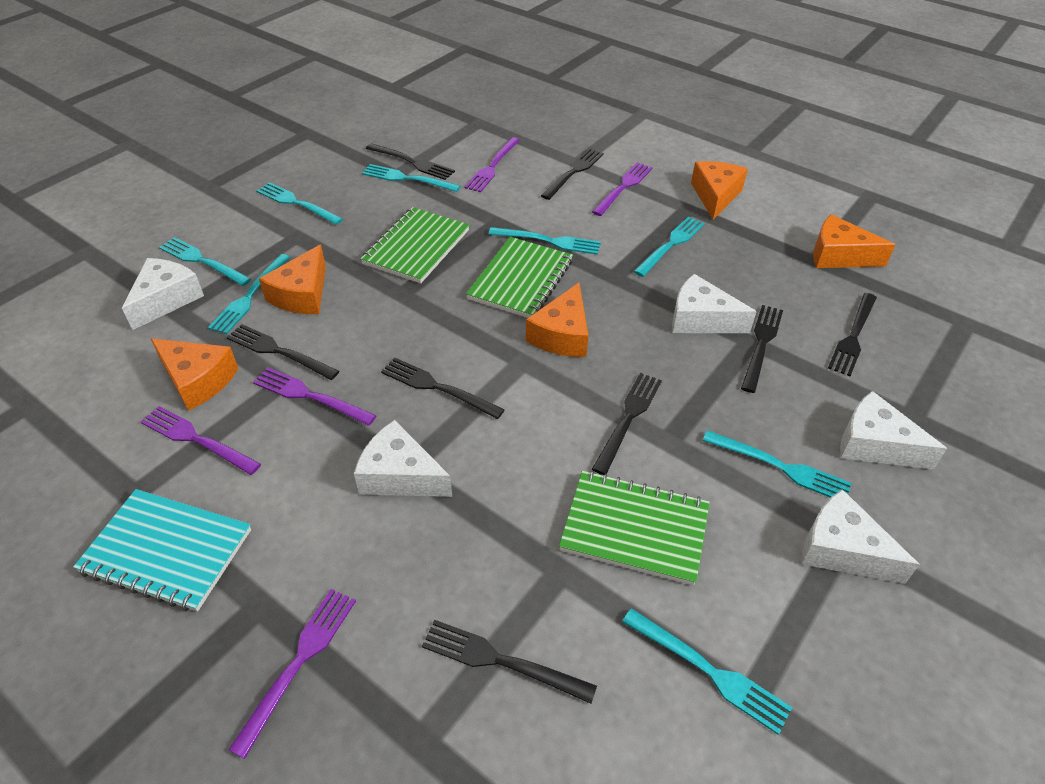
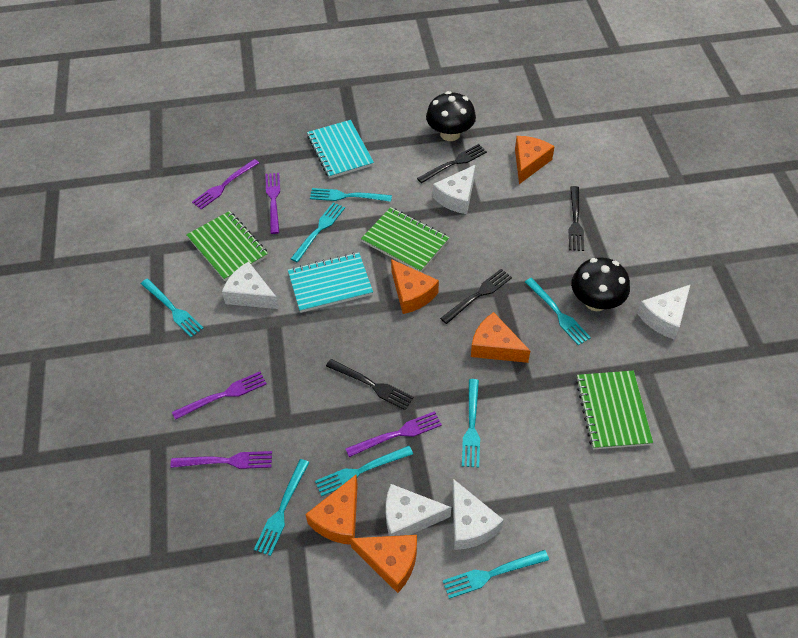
black fork: [227,324,339,380] [366,143,455,180] [381,358,505,419] [422,620,597,704] [541,148,604,200] [592,373,662,475] [741,305,783,393] [828,293,877,376] = 8 -> [326,359,414,410] [417,144,487,183] [440,269,512,324] [569,186,584,251] = 4
black mushroom: none = 0 -> [426,91,476,141] [571,257,630,311] = 2
turquoise notebook: [73,489,251,612] = 1 -> [288,253,373,313] [307,120,374,179] = 2

